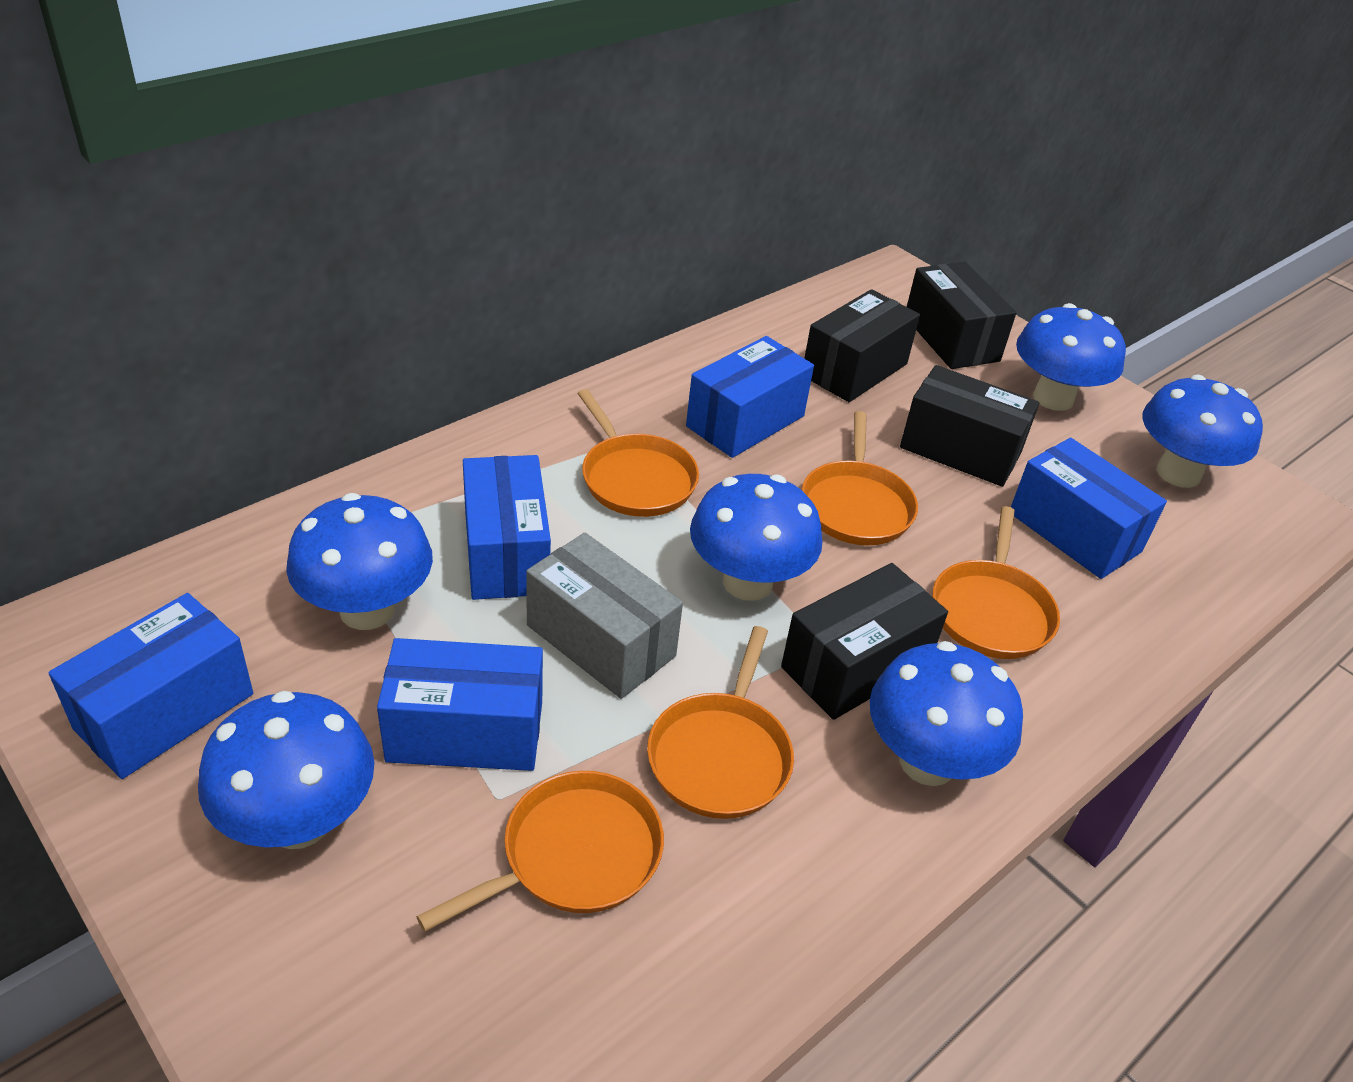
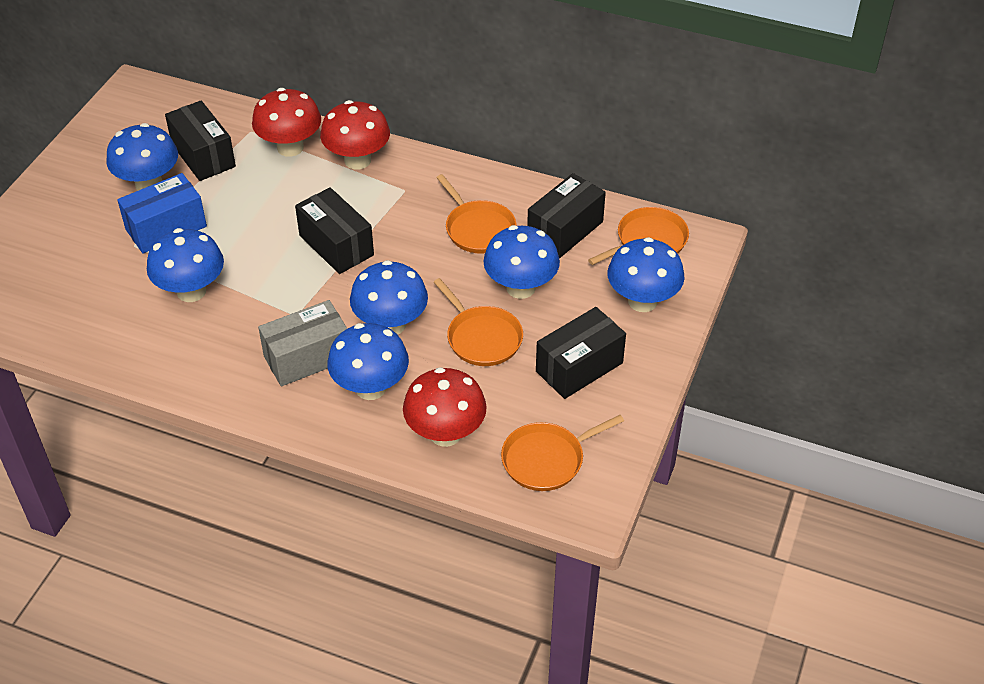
blue box: [48,593,253,779] [377,638,543,771] [463,455,551,600] [686,336,814,458] [1011,438,1167,579] = 5 -> [117,173,207,254] = 1
orange pan: [416,771,664,932] [577,389,699,517] [647,626,794,819] [802,411,918,545] [932,506,1060,659] = 5 -> [434,278,523,366] [436,174,517,254] [501,415,624,491] [588,207,689,265] = 4
red mushroom: none = 0 -> [252,88,321,157] [320,100,390,170] [403,367,487,447] = 3

